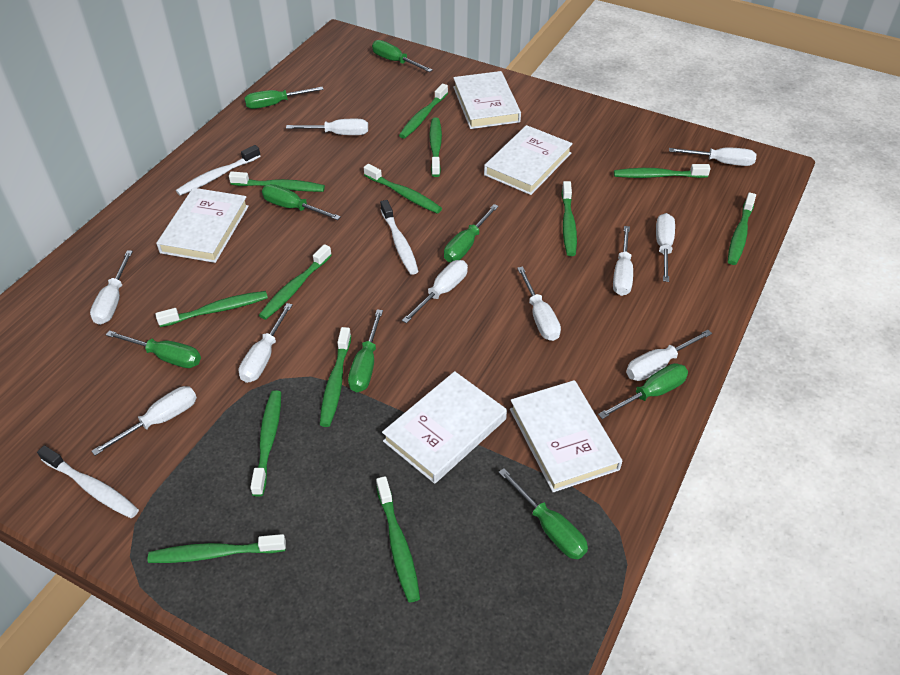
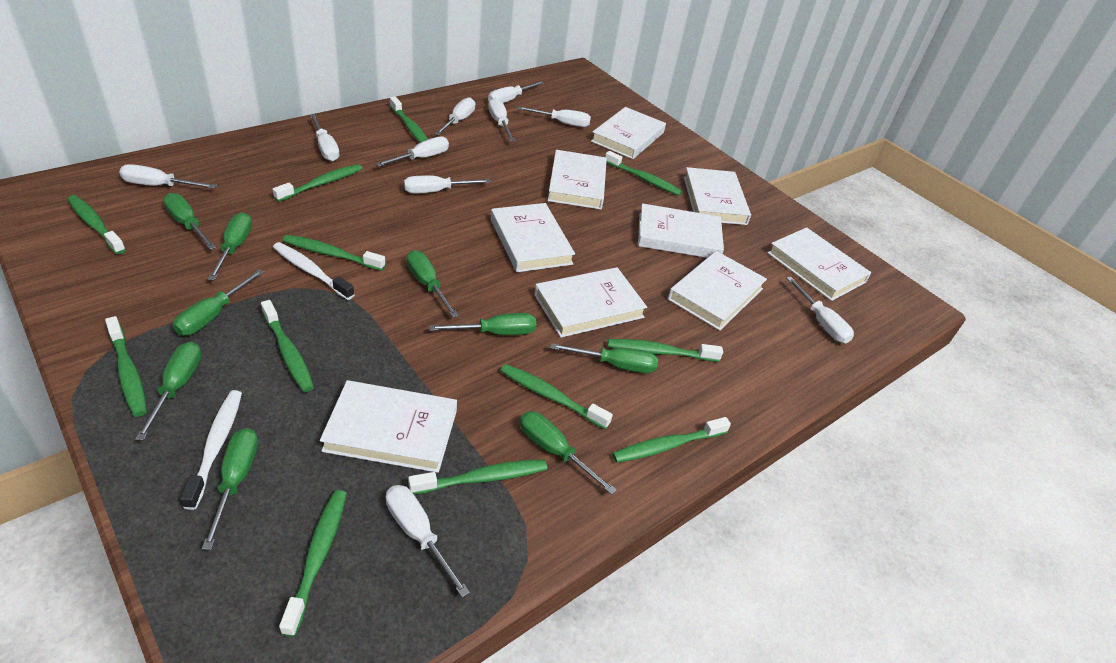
green screwdriver: [106,330,201,368] [244,87,324,109] [262,184,341,220] [348,309,383,392] [372,40,432,72] [444,204,499,262] [498,468,588,559] [598,363,688,419] = 8 -> [135,342,202,441] [163,193,216,250] [172,269,264,336] [202,428,258,550] [208,212,252,281] [406,250,459,318] [429,313,536,335] [520,411,617,495] [550,343,658,373] = 9
green toothbrush: [148,534,286,563] [155,291,268,327] [229,171,325,192] [250,390,281,497] [259,244,332,320] [320,327,351,427] [364,164,442,214] [376,476,420,603] [399,84,448,139] [429,118,442,177] [561,181,577,256] [614,164,710,178] [728,192,756,265] = 13 -> [67,195,126,254] [105,316,147,417] [261,300,314,392] [273,164,362,202] [279,490,347,637] [283,235,385,271] [390,96,428,143] [408,459,547,494] [501,364,613,429] [605,151,682,196] [608,339,723,362] [612,417,731,463] = 12
white book: [156,188,249,263] [382,371,507,484] [453,71,521,129] [484,125,573,195] [510,380,622,492] = 5 -> [320,380,457,473] [491,203,575,272] [534,267,647,338] [547,150,607,209] [591,107,666,159] [638,203,724,258] [668,251,767,331] [684,167,751,225] [768,227,871,301] = 9
white toothbrush: [37,445,139,518] [176,145,261,196] [380,200,419,275] = 3 -> [180,390,242,510] [273,242,355,300] = 2

